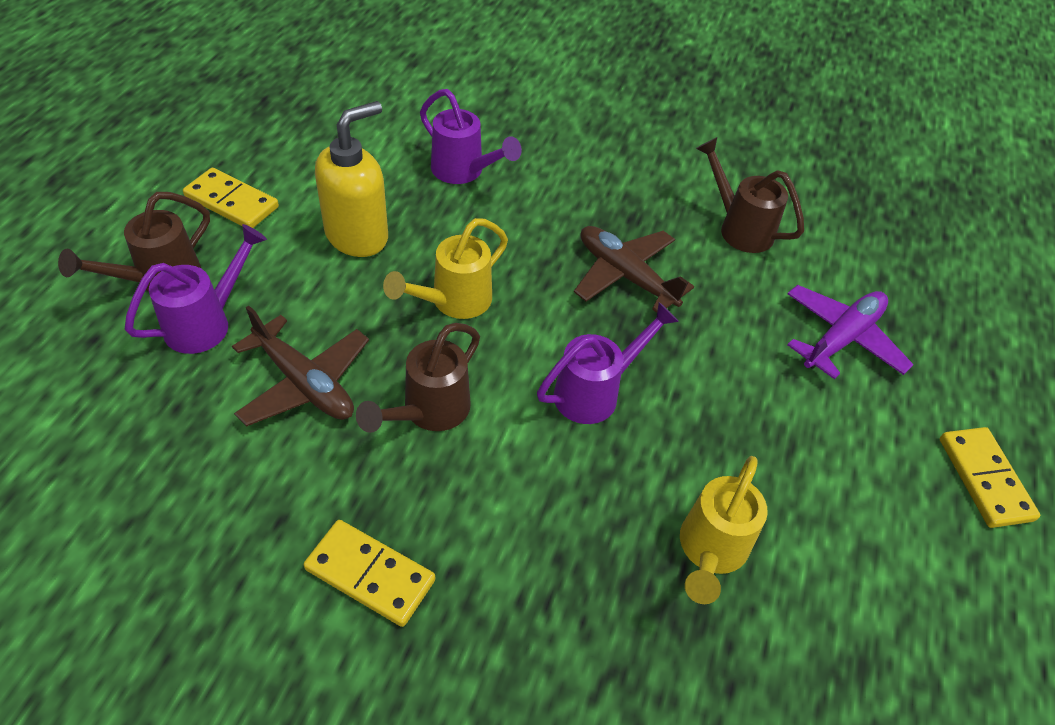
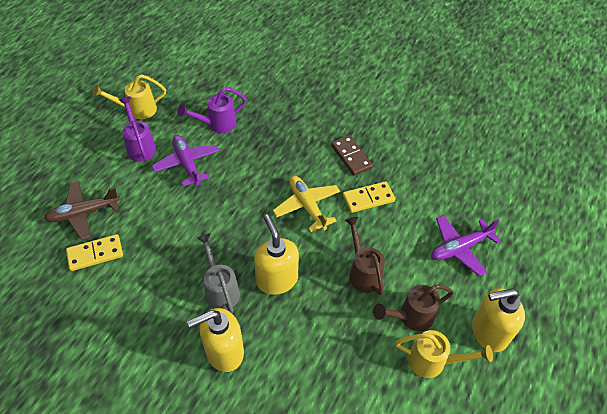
brown domino: none = 0 -> [331,135,373,176] = 1
brown plane: [232,306,369,426] [574,226,694,313] = 2 -> [44,181,120,240] = 1
brown watering can: [58,192,210,292] [356,323,480,433] [696,137,804,253] = 3 -> [345,217,385,295] [373,285,453,331] = 2
grey watering can: none = 0 -> [197,233,240,313] = 1
purple plane: [787,285,914,379] = 1 -> [152,135,220,187] [431,215,501,276] = 2
purple watering can: [125,224,267,354] [420,89,522,184] [537,302,679,424] = 3 -> [119,97,156,162] [177,87,246,133] = 2
yellow domino: [183,168,279,228] [304,520,435,627] [940,427,1040,528] = 3 -> [66,234,123,271] [343,181,395,213] = 2
yellow plane: none = 0 -> [273,176,340,232] = 1
yellow soap dispenser: [315,101,388,257] = 1 -> [187,308,244,372] [254,214,299,295] [472,288,525,352] = 3

